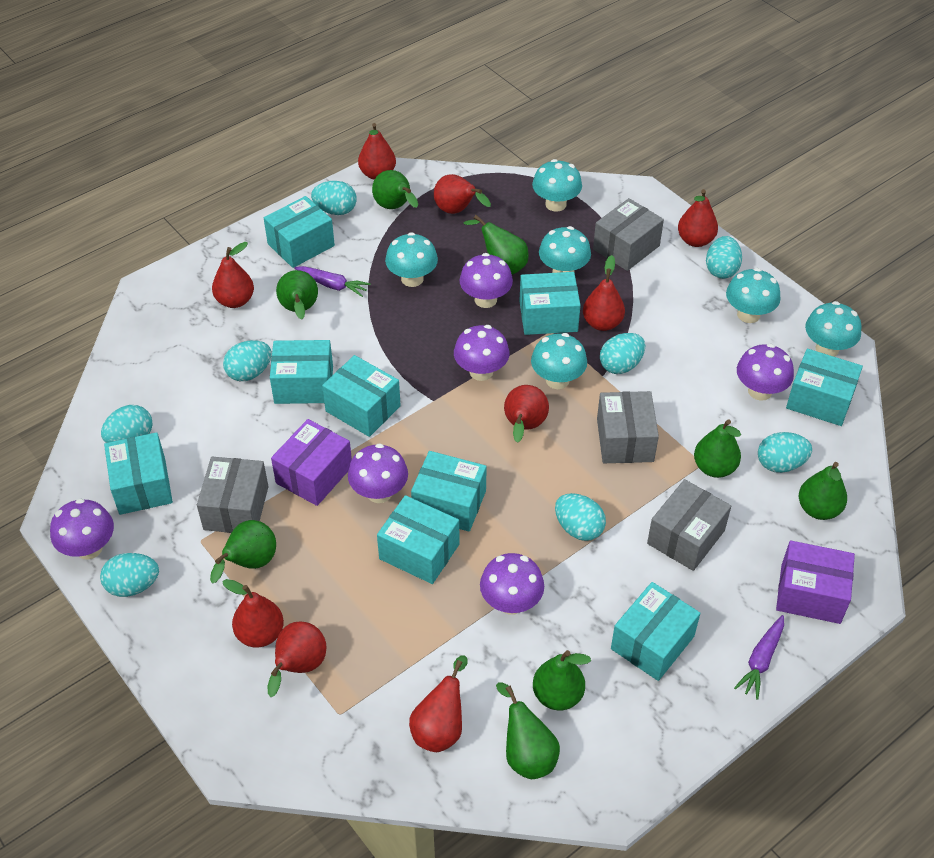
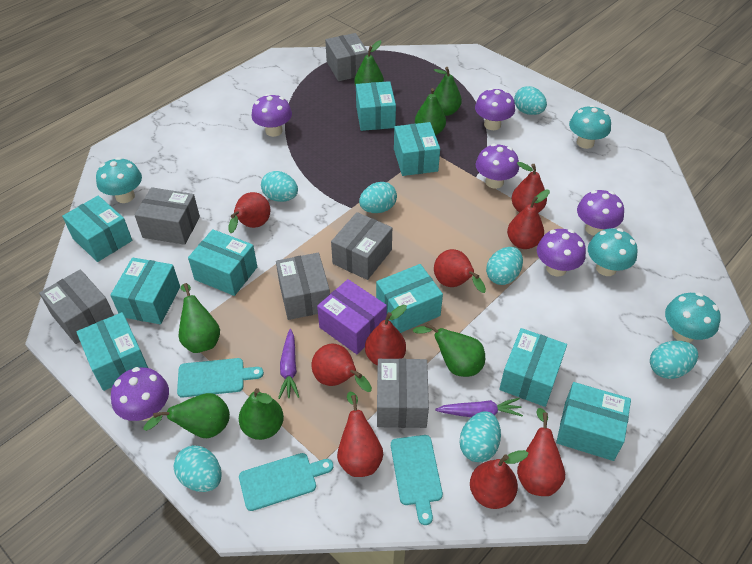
green pear: [210,520,276,584] [276,270,318,319] [372,170,418,209] [464,215,528,275] [496,682,560,779] [533,650,591,710] [694,419,741,478] [799,462,847,520] = 8 -> [143,393,230,438] [179,283,220,353] [239,388,284,440] [354,40,384,86] [413,323,485,377] [415,88,446,136] [433,67,462,116] = 7
grey box: [197,457,268,533] [593,198,664,271] [597,391,659,463] [647,479,731,571] = 4 -> [39,269,114,344] [134,187,200,245] [276,253,330,320] [325,33,368,81] [331,212,392,280] [377,358,429,428] = 6
purple box: [271,419,352,506] [776,541,855,624] = 2 -> [317,279,387,354] = 1
turquoise cutting board: none = 0 -> [177,358,264,398] [239,453,333,511] [391,435,443,525] = 3
turquoise egg: [100,553,159,597] [101,405,153,443] [223,340,272,381] [311,181,357,215] [555,493,606,541] [600,333,645,374] [706,236,742,279] [758,432,812,473] = 8 -> [174,445,222,492] [261,171,298,202] [359,182,397,213] [459,412,501,462] [486,247,523,285] [514,86,547,115] [650,341,699,379] = 7
turquoise mushroom: [385,232,438,287] [531,333,587,389] [532,159,582,212] [539,226,591,273] [726,268,781,323] [805,301,862,357] = 6 -> [96,157,142,203] [569,105,611,149] [588,228,638,276] [665,292,721,343] = 4

